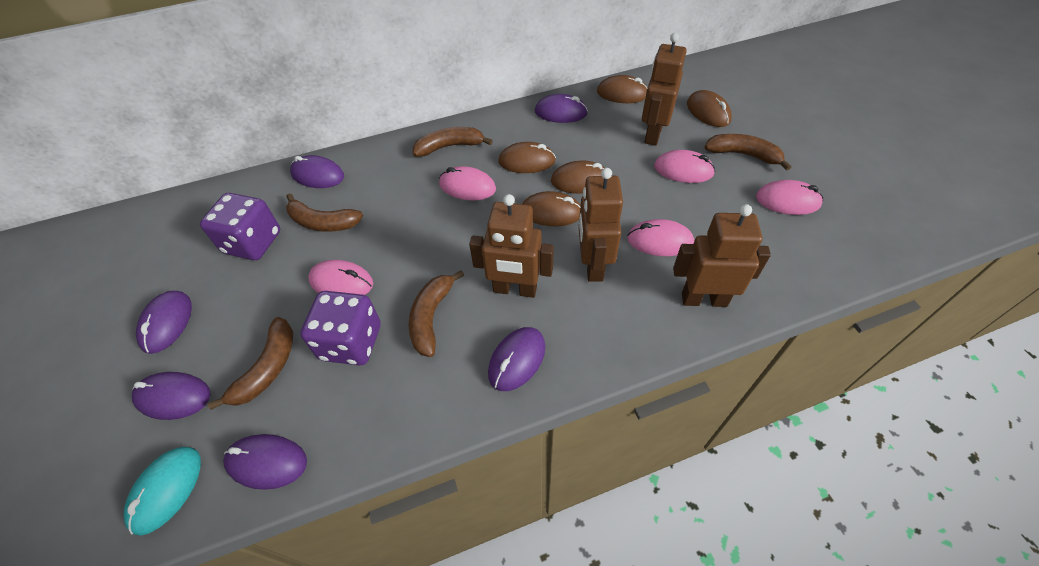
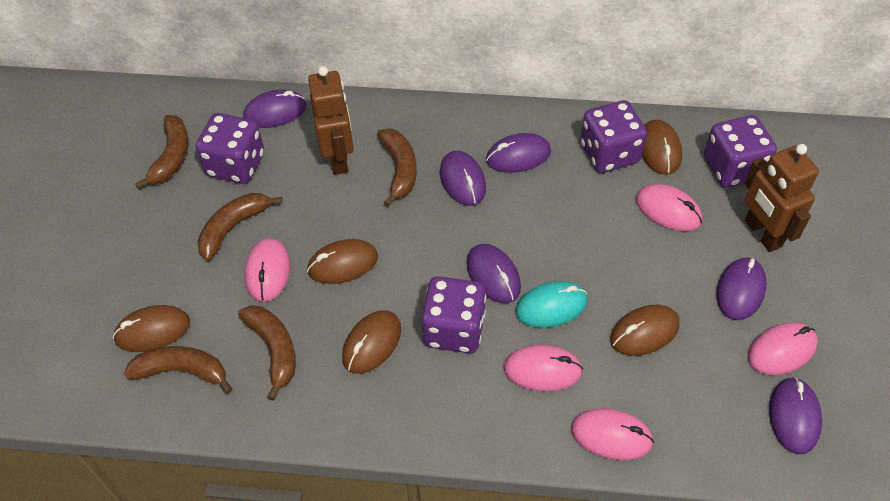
brown robot: [469,194,554,298] [579,168,623,282] [642,33,687,146] [673,204,771,307] = 4 -> [308,66,354,175] [744,144,819,252] = 2
purple dice: [200,193,280,260] [300,291,381,366] = 2 -> [195,113,264,184] [421,276,486,353] [580,100,647,173] [704,115,777,188] = 4

